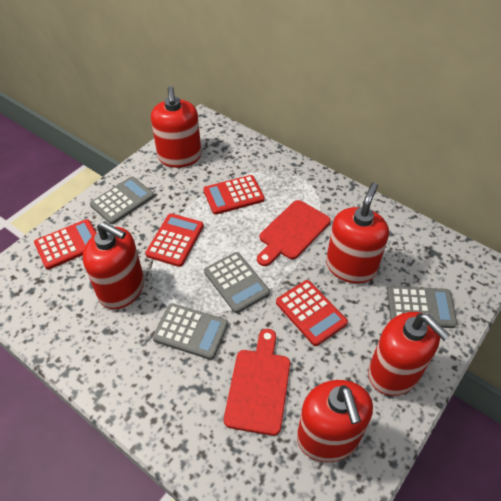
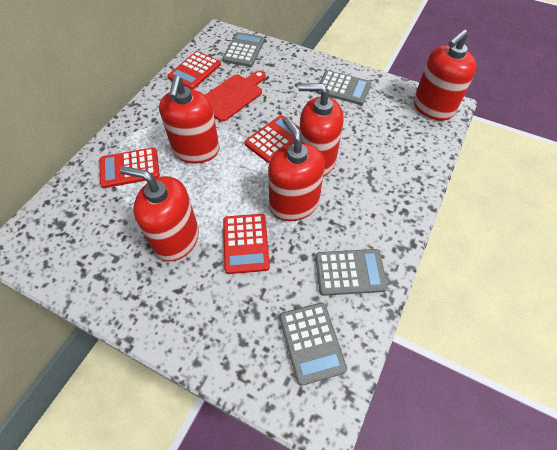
red cutting board: [224,329,290,436] [257,200,331,266] = 2 -> [205,70,266,122] = 1

